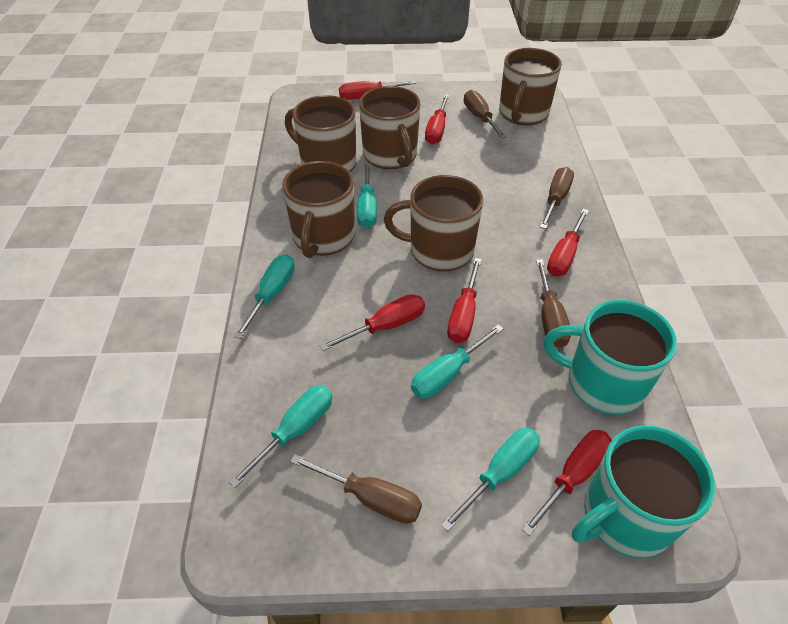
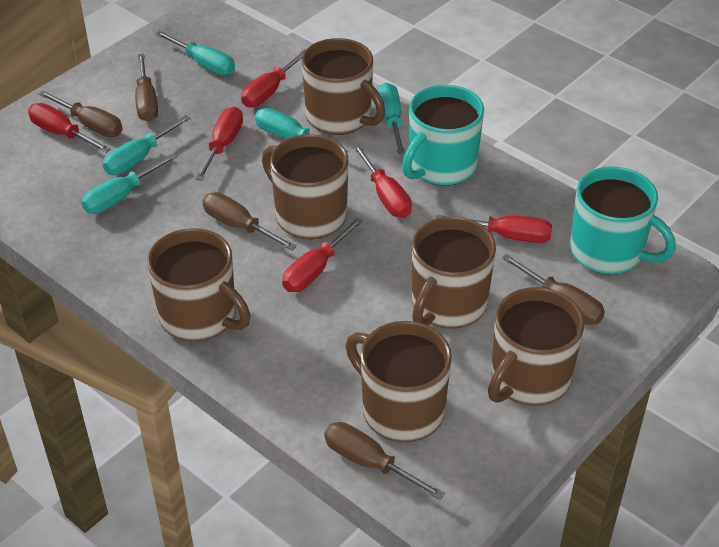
brown mug: [282,161,355,258] [285,95,356,172] [359,86,420,169] [384,175,483,271] [499,48,562,125] = 5 -> [147,228,251,341] [262,134,348,239] [302,38,385,135] [346,321,452,442] [412,216,496,329] [488,287,584,406] = 6
brown screwdriver: [290,454,422,524] [464,90,506,139] [536,259,571,348] [540,167,574,229] = 4 -> [39,90,123,137] [135,54,158,122] [202,192,297,251] [324,422,445,500] [502,254,605,325] = 5

